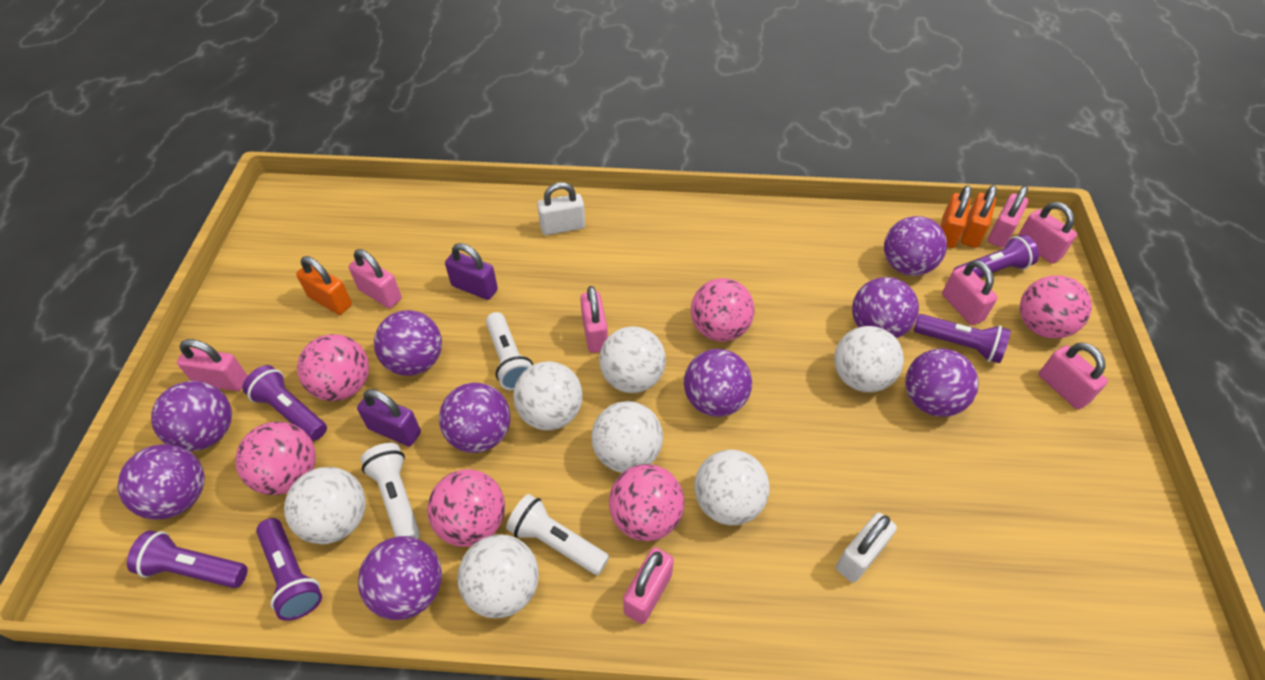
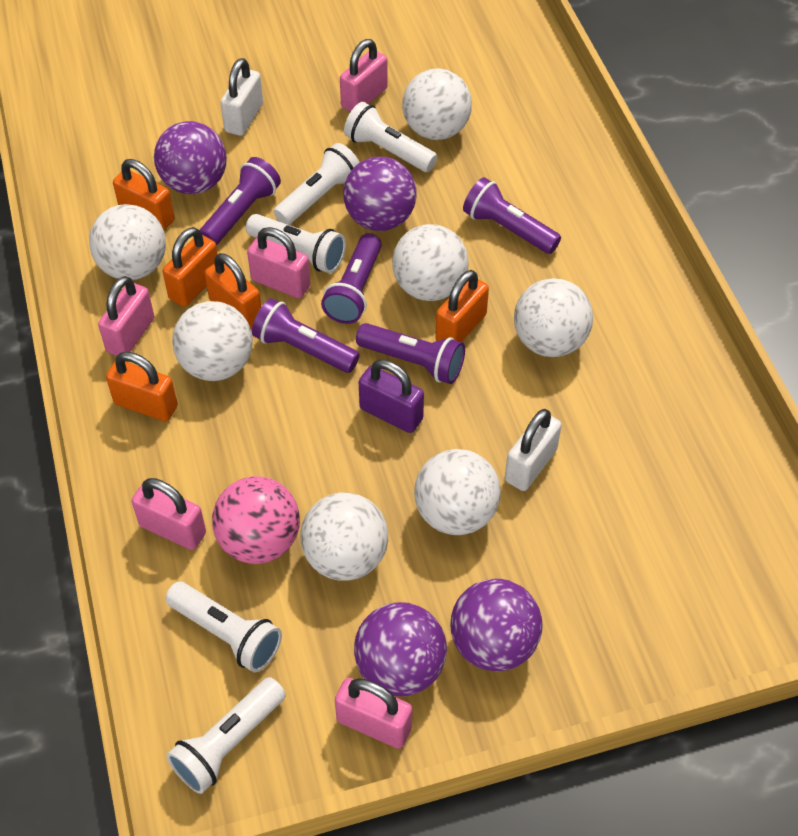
orange padlock: [296,256,352,315] [940,185,971,248] [961,185,997,248] = 3 -> [106,352,178,421] [113,159,175,230] [163,227,218,307] [205,253,261,329] [435,270,489,342] = 5
pink ball: [235,422,316,495] [297,334,369,401] [427,469,505,547] [609,464,685,541] [691,278,755,342] [1020,275,1092,338] = 6 -> [212,476,300,564] = 1
pink padlock: [177,339,247,391] [349,249,402,308] [580,286,608,353] [623,547,674,624] [942,260,998,325] [988,186,1028,248] [1018,202,1077,264] [1039,342,1108,409] = 8 -> [98,276,154,356] [132,478,206,550] [247,227,311,298] [335,678,412,749] [340,39,388,112] = 5
purple ball: [117,444,205,520] [151,381,232,451] [358,536,442,620] [374,310,442,376] [439,383,510,453] [684,349,752,417] [852,277,919,338] [884,216,947,276] [905,349,979,417] = 9 -> [154,121,227,194] [343,157,417,231] [354,602,447,696] [450,579,543,672] = 4
purple padlock: [357,389,421,446] [445,243,498,300] = 2 -> [359,360,424,433] = 1
white flashlight: [361,443,420,539] [486,312,533,391] [506,494,609,575] = 3 -> [165,582,282,672] [166,677,286,794] [246,214,346,273] [273,143,360,225] [344,102,437,172] = 5

